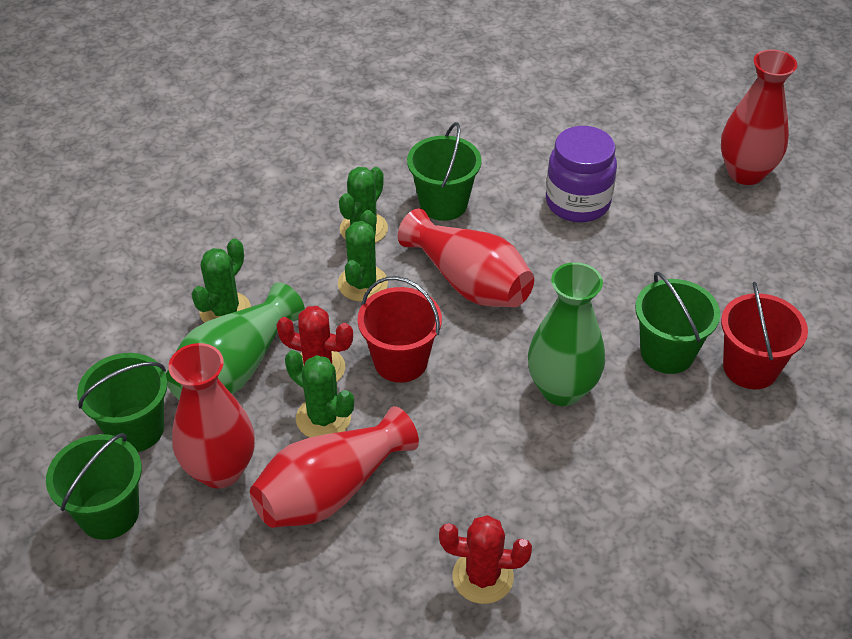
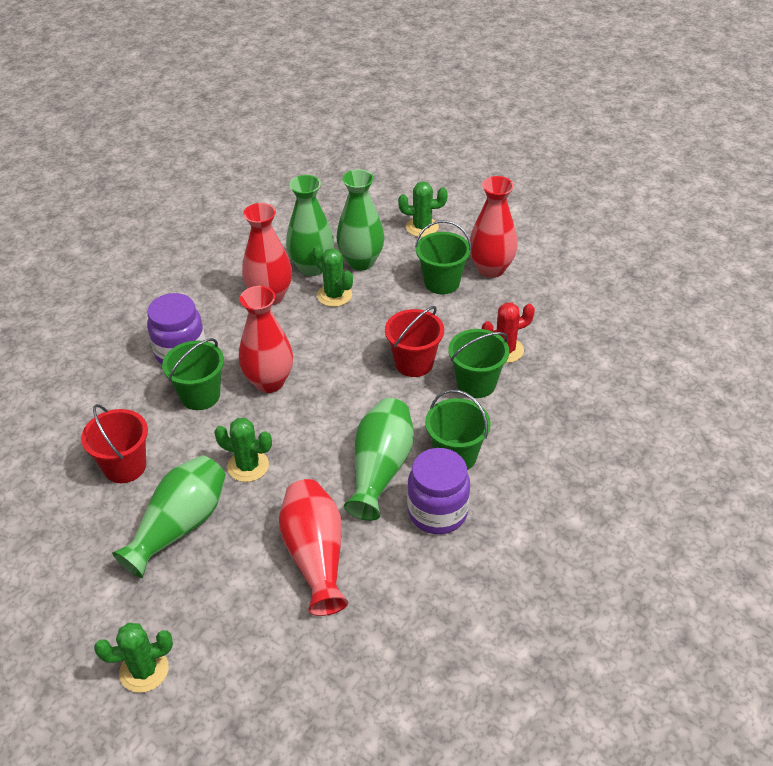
green vase: [166,282,305,400] [528,262,605,406] = 2 -> [112,455,226,578] [286,175,334,276] [336,169,384,270] [344,398,414,521] = 4
purple jar: [546,126,617,222] = 1 -> [147,293,205,365] [407,448,470,534] = 2
red cactus: [276,306,353,382] [439,515,532,604] = 2 -> [482,302,535,363] = 1

